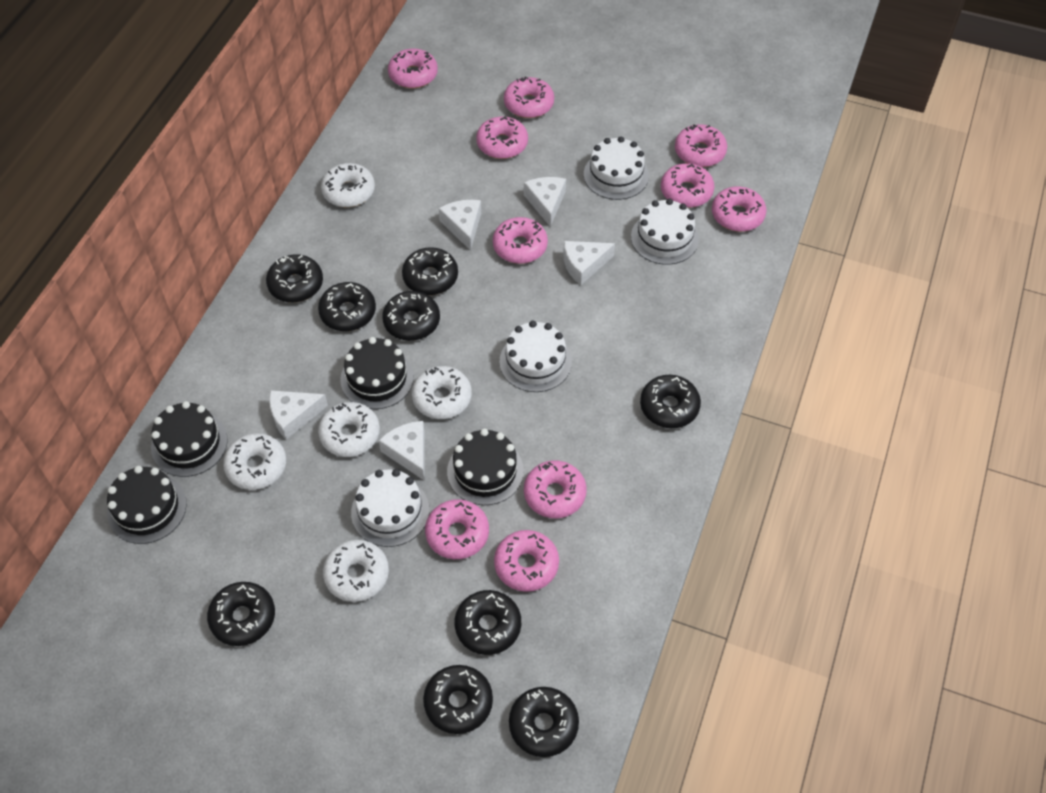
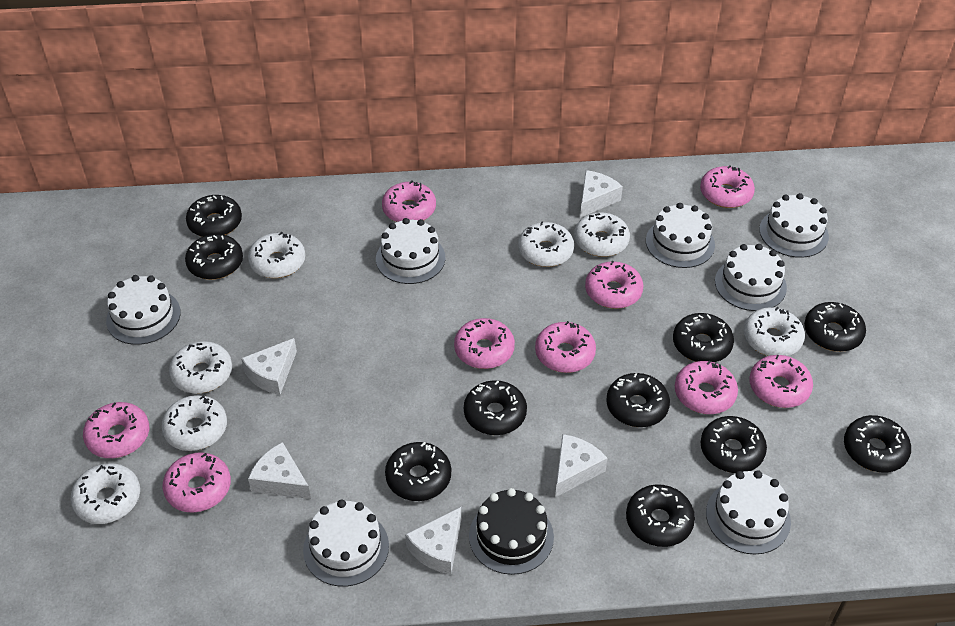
black cake: [107,466,187,544] [151,401,228,477] [340,337,414,409] [447,428,524,505] = 4 -> [469,488,554,575] = 1
black donut: [207,582,275,646] [266,254,323,303] [318,282,376,331] [382,291,440,341] [402,247,458,295] [423,665,493,734] [455,590,521,655] [509,687,579,757] [640,375,701,428] = 9 -> [185,234,243,280] [186,195,242,237] [385,442,451,501] [464,380,527,435] [606,373,670,427] [626,484,695,547] [673,313,734,362] [701,416,767,473] [804,302,866,352] [844,415,911,473] = 10
pink donut: [388,49,438,88] [425,499,489,559] [476,116,528,159] [493,217,548,264] [494,530,559,592] [504,76,554,118] [524,460,586,518] [661,163,714,208] [675,124,727,167] [712,187,766,232] = 10 -> [83,402,149,458] [163,452,231,513] [382,181,436,222] [454,318,515,369] [535,321,596,373] [585,261,643,309] [675,360,738,414] [700,165,755,208] [749,355,813,408] = 9
white cake: [351,469,429,547] [499,321,572,392] [584,137,649,200] [631,199,699,265] = 4 -> [106,275,181,345] [303,499,389,586] [376,218,445,284] [646,203,715,268] [706,470,791,555] [715,244,787,311] [759,193,829,258] = 7
white donut: [223,433,286,490] [318,402,380,457] [321,163,375,207] [323,540,389,602] [412,366,472,419] = 5 -> [71,463,140,524] [161,395,227,451] [169,341,232,394] [248,232,305,278] [518,222,574,267] [574,212,630,257] [743,307,805,356] = 7

